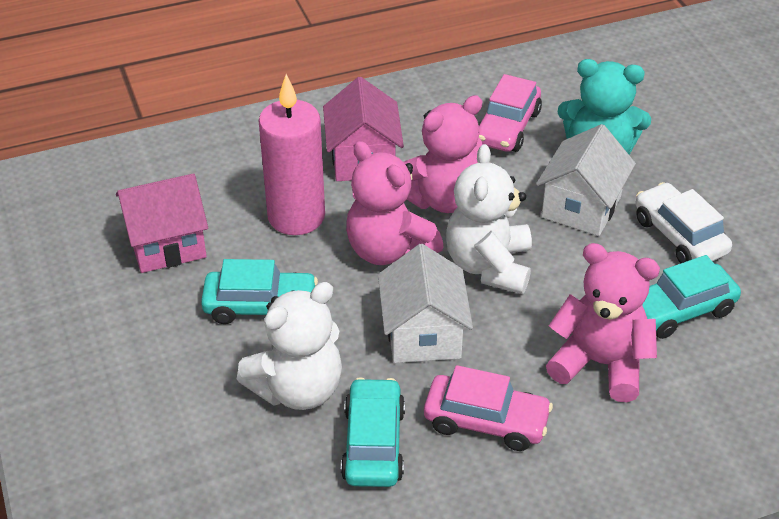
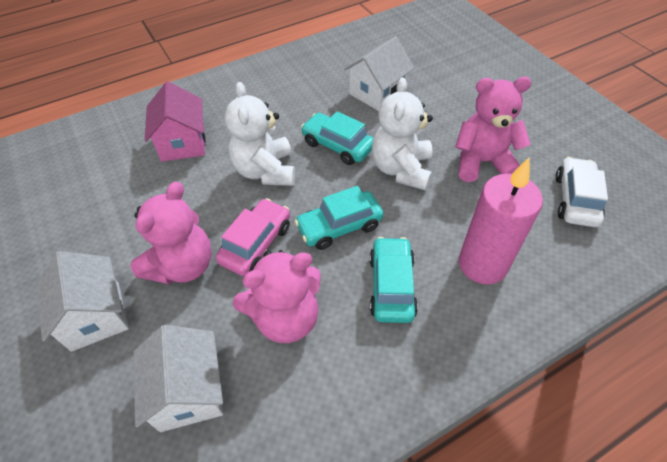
pink car: [424,365,553,451] [478,74,542,152] = 2 -> [216,198,290,276] = 1
pink house: [116,173,208,273] [323,77,404,181] = 2 -> [145,81,206,161] = 1
turquoise teddy bear: [557,59,651,155] = 1 -> none = 0
white house: [378,244,473,363] [536,124,636,236] = 2 -> [36,251,129,352] [134,325,223,432] [344,36,414,111] = 3

